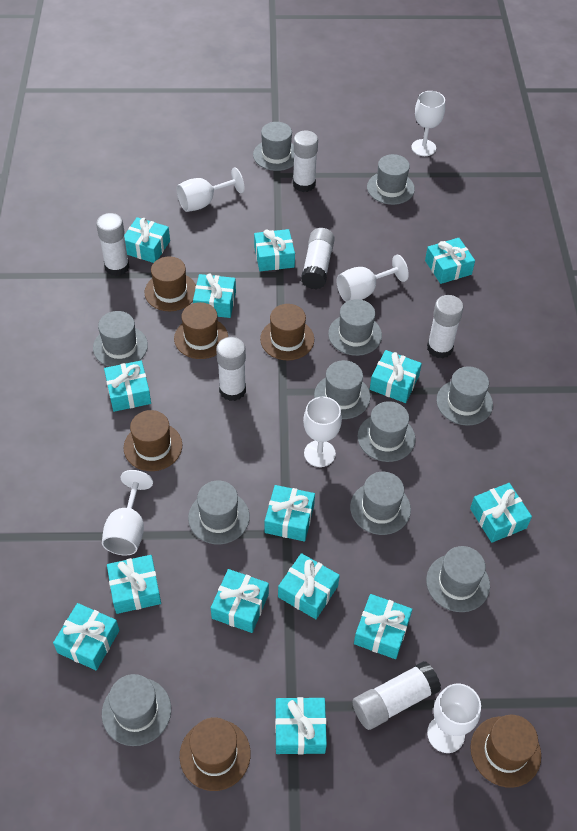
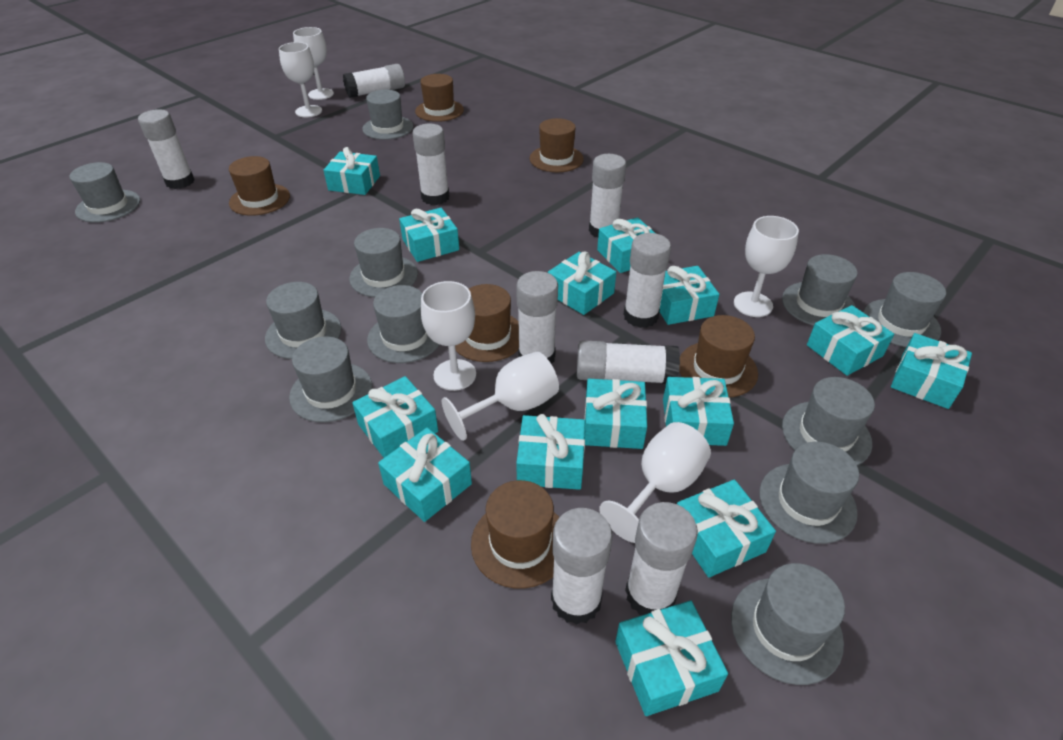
white glue stick: [96,213,130,276] [216,337,246,401] [293,131,318,192] [301,228,335,289] [352,661,441,730] [427,295,463,358] = 6 -> [138,109,195,189] [343,64,405,98] [413,124,450,205] [516,271,558,363] [551,508,613,625] [577,340,680,384] [589,154,626,238] [623,233,671,328] [625,502,698,615] = 9

